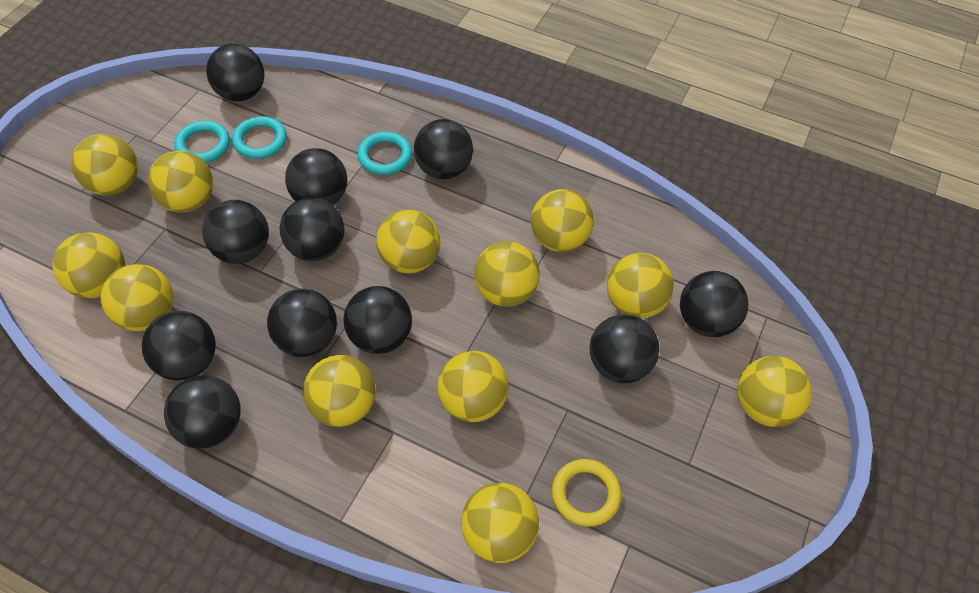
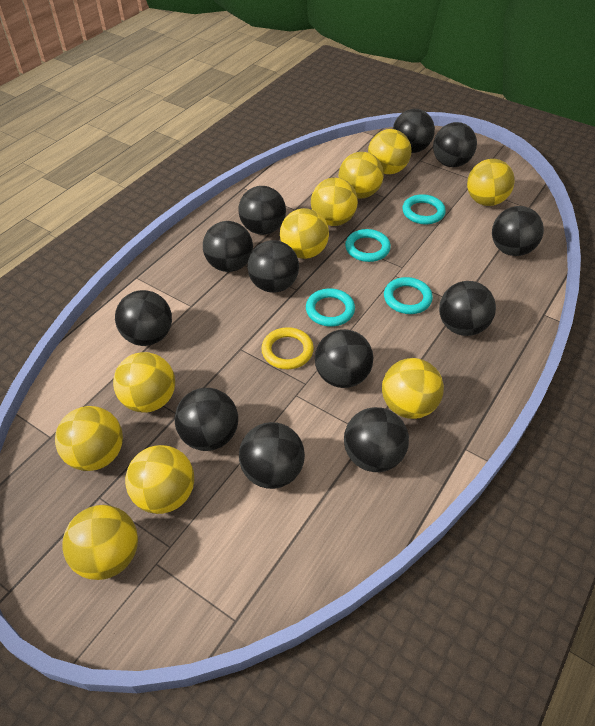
black ball: [142,311,216,381] [164,375,241,449] [202,200,269,264] [206,44,264,101] [267,289,337,357] [280,197,345,261] [285,148,347,205] [344,286,412,354] [414,119,473,179] [590,314,659,383] [680,271,749,337] = 11 -> [115,290,172,346] [175,388,238,451] [203,221,253,272] [238,186,286,235] [239,422,305,489] [247,240,299,293] [315,329,373,388] [344,407,409,472] [393,109,435,153] [433,122,477,167] [439,281,496,336] [492,206,544,256] = 12
turquoise ring: [174,121,230,163] [232,116,287,159] [357,132,412,175] = 3 -> [306,288,355,327] [345,229,391,262] [384,277,433,314] [402,194,446,224] = 4
yellow ball: [53,232,125,298] [71,134,138,196] [101,264,173,331] [148,151,213,213] [303,355,376,427] [376,209,440,273] [437,351,509,422] [461,483,539,563] [474,241,540,307] [531,189,593,252] [607,253,674,318] [737,356,812,427] = 12 -> [55,406,123,471] [62,505,138,580] [113,352,175,413] [125,445,194,514] [280,208,329,259] [311,178,358,226] [339,152,384,198] [368,129,411,175] [382,358,444,419] [467,159,515,206] = 10

